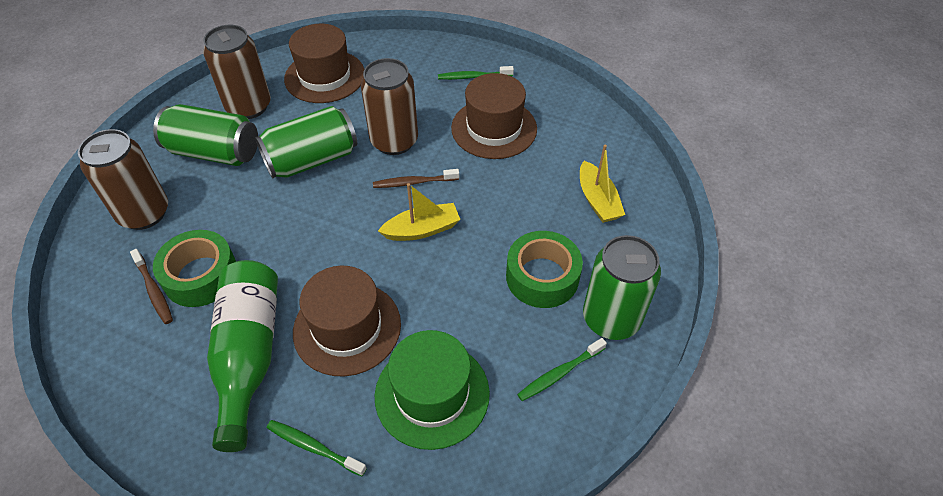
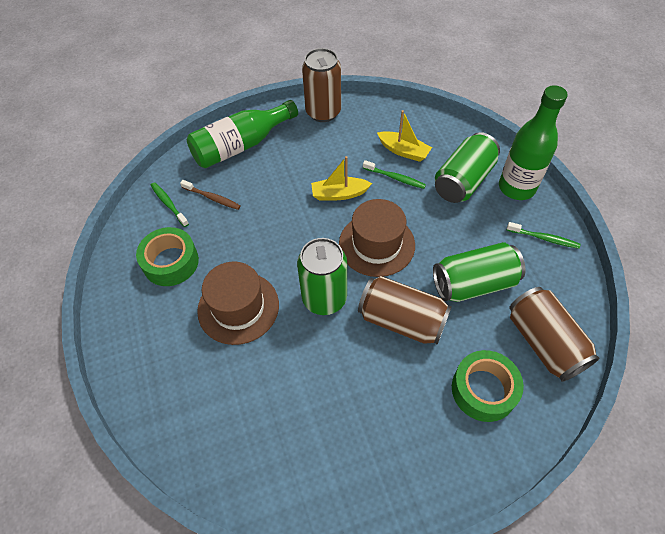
brown hat: [284,24,364,103] [293,266,401,376] [451,73,537,159] = 3 -> [197,262,279,345] [339,199,415,277] = 2
brown toothbrush: [130,249,173,324] [373,169,459,188] = 2 -> [180,180,241,210] = 1
green bottle: [207,260,278,452] = 1 -> [187,100,298,168] [499,85,568,200] = 2
green hat: [375,330,490,450] = 1 -> none = 0

